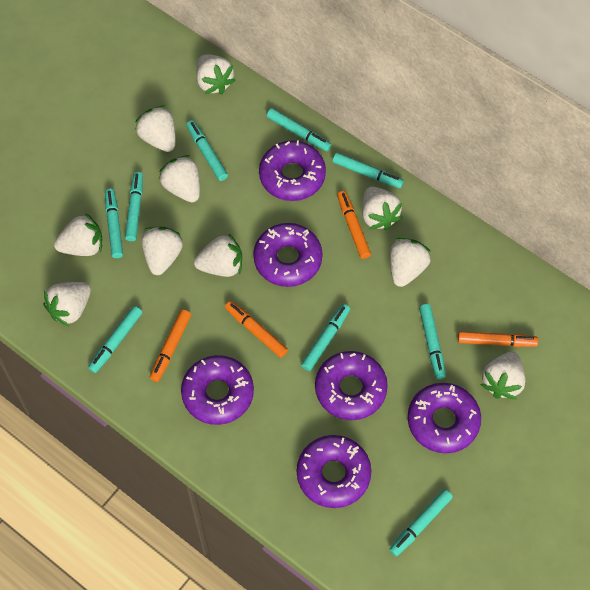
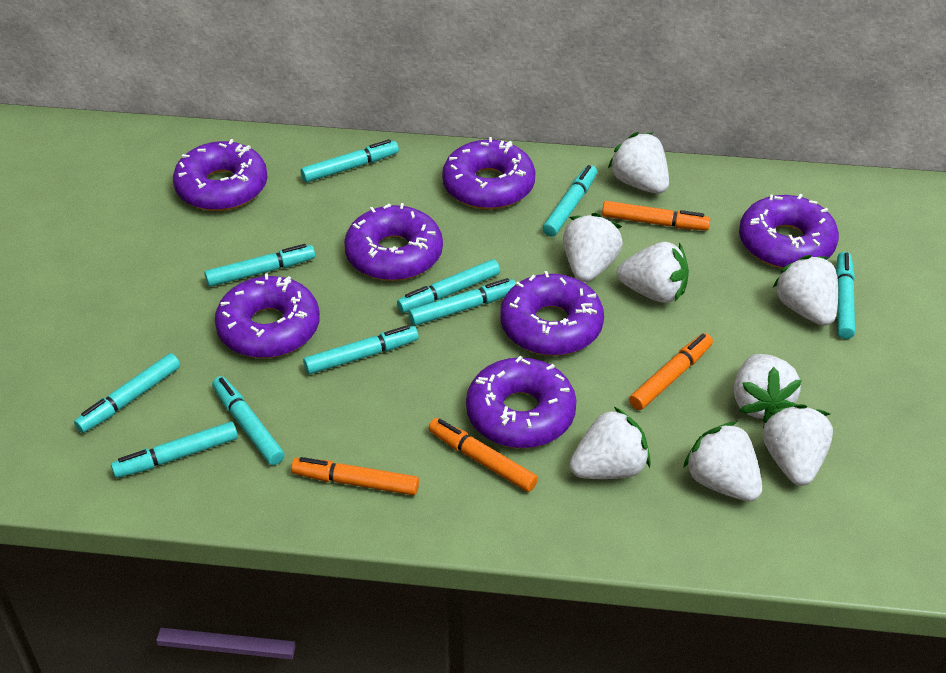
purple donut: [181,355,254,425] [253,223,323,287] [259,140,326,201] [297,435,371,508] [315,351,388,420] [408,383,481,454] = 6 -> [173,139,268,211] [215,273,320,358] [344,203,443,281] [442,137,536,209] [466,356,577,448] [500,271,604,356] [739,194,839,268] = 7
turquoise marker: [88,306,142,373] [105,188,123,258] [125,172,143,241] [186,120,228,181] [267,108,331,151] [301,304,350,371] [332,153,404,188] [389,489,453,556] [419,304,446,379] = 9 -> [74,353,180,433] [111,421,238,478] [204,244,315,287] [212,376,285,465] [301,139,399,183] [303,325,418,374] [397,259,500,313] [408,278,516,326] [543,165,597,237] [836,252,855,339] = 10
white strawberry: [44,282,91,326] [54,214,102,256] [135,106,175,152] [141,227,183,275] [159,155,200,202] [194,234,242,277] [196,55,236,95] [362,187,403,230] [390,238,431,287] [480,352,525,399] = 10 -> [563,213,623,282] [570,407,651,479] [608,132,669,194] [617,242,689,303] [683,421,762,501] [734,354,802,423] [763,404,833,486] [772,255,838,326] = 8

